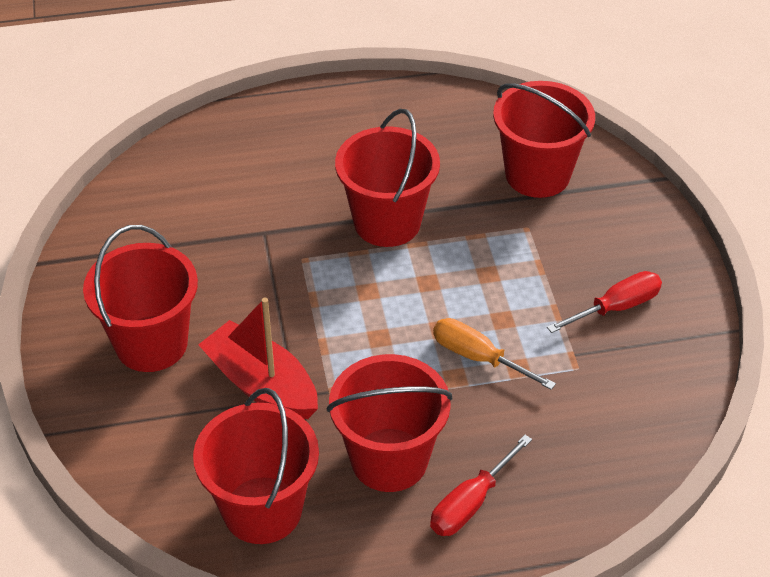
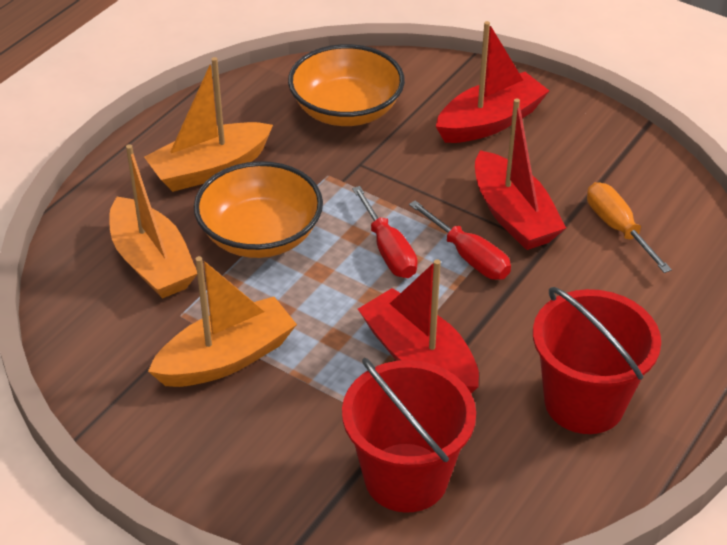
orange boat: none = 0 -> [109,144,197,299] [144,57,273,192] [148,256,297,387] = 3
orange bowl: none = 0 -> [194,161,323,258] [288,44,405,126] = 2
red boat: [198,298,318,419] = 1 -> [358,259,479,393] [436,21,549,143] [475,98,566,250] = 3
red bucket: [83,225,198,372] [193,388,319,544] [327,354,452,492] [335,109,440,247] [493,81,595,198] = 5 -> [342,358,476,513] [533,287,661,434] = 2

